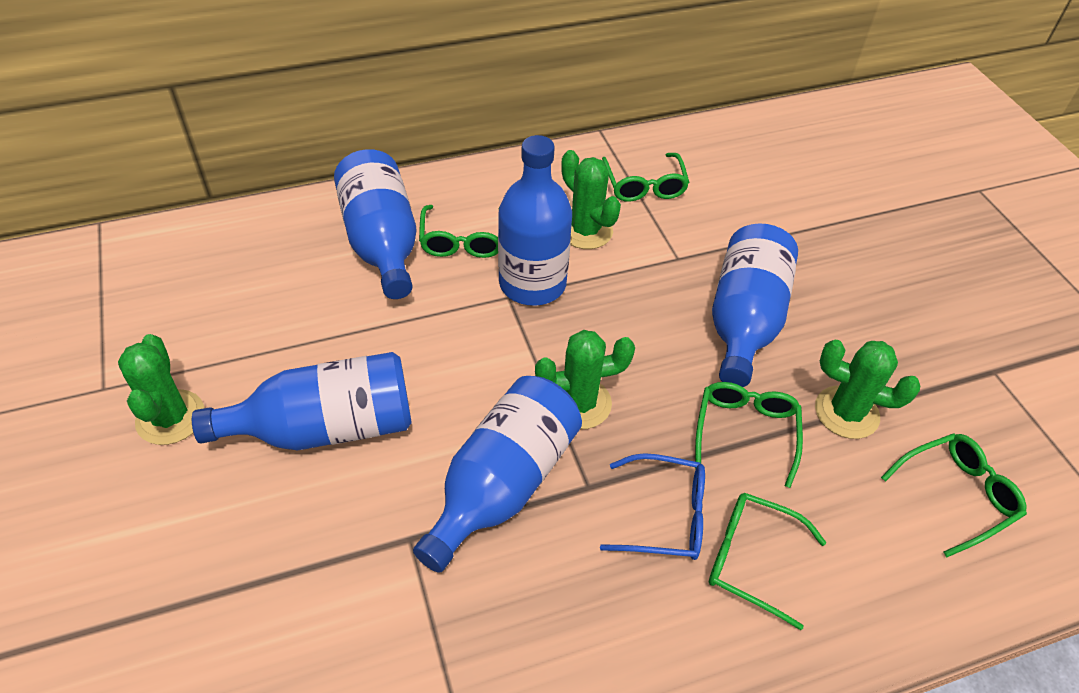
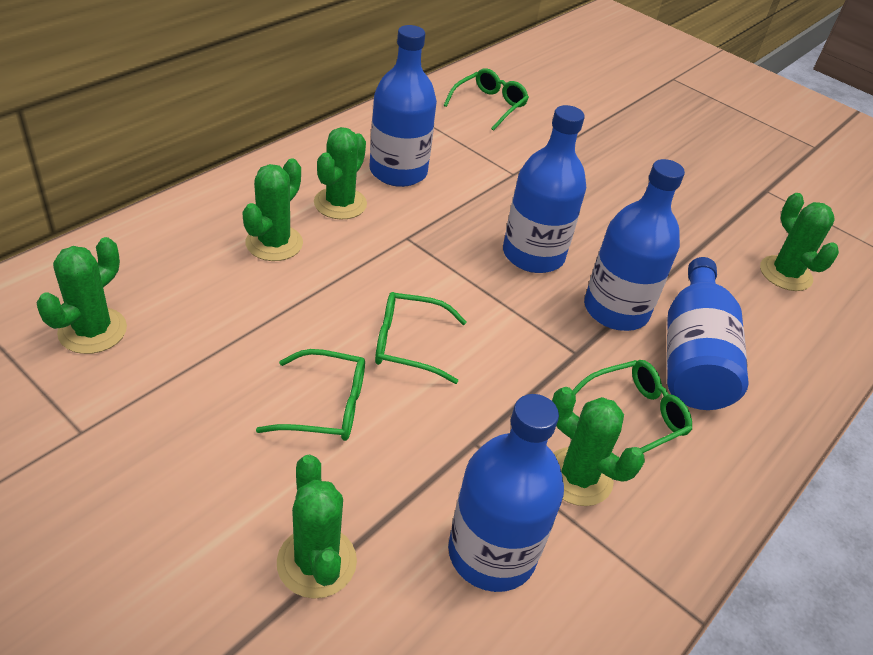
blue glasses: [600,453,705,560] = 1 -> none = 0
green cactus: [118,334,204,445] [535,330,635,429] [561,150,621,249] [815,340,920,439] = 4 -> [37,237,127,354] [242,159,303,261] [277,454,357,599] [314,127,367,220] [552,387,645,506] [760,193,839,291] = 6
green glasses: [419,205,498,258] [602,153,690,202] [695,382,803,488] [709,493,826,630] [881,433,1027,557] = 5 -> [256,349,365,441] [375,292,467,384] [444,68,529,131] [572,360,692,453] = 4

